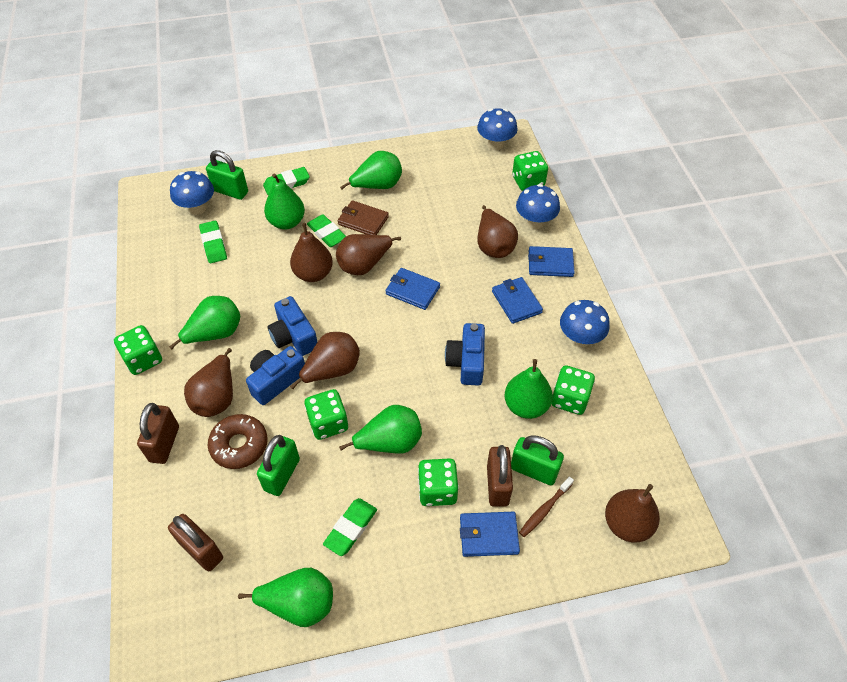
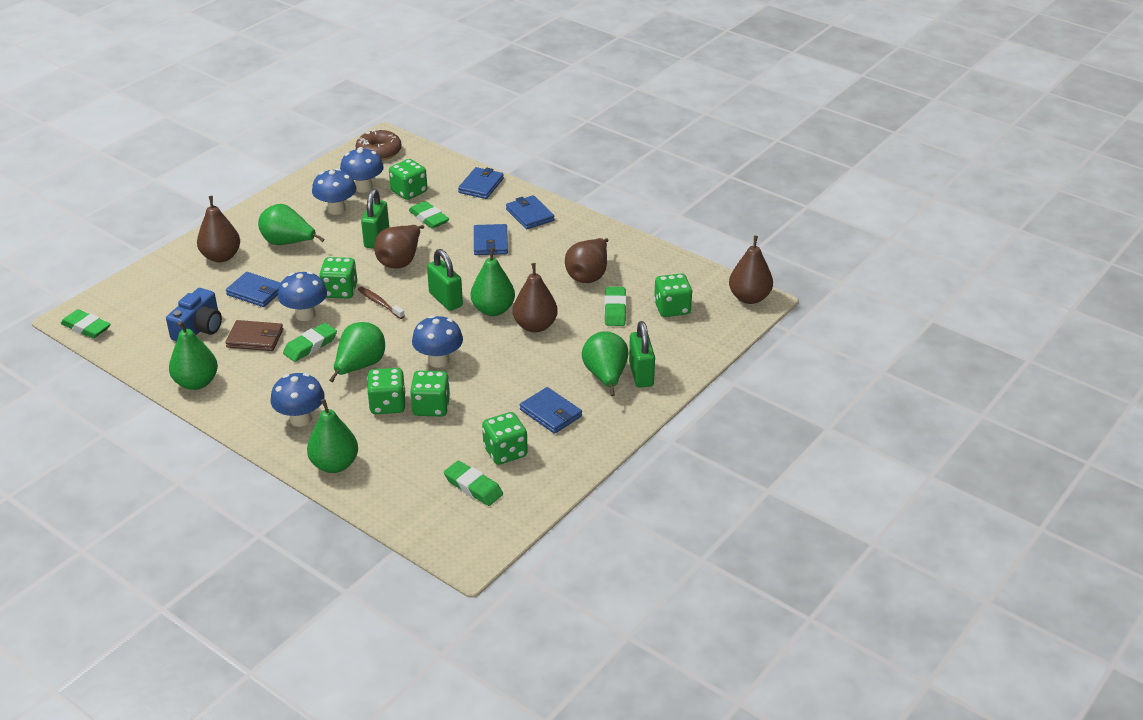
blue camera: [246,346,305,405] [268,296,317,356] [445,323,485,386] = 3 -> [166,288,222,341] = 1
blue mushroom: [170,171,214,215] [477,108,518,150] [516,184,560,229] [560,300,610,347] = 4 -> [271,373,325,427] [278,271,327,321] [312,168,356,215] [340,147,384,193] [412,315,463,368] = 5
blue wallet: [385,268,440,310] [460,512,520,557] [492,277,543,324] [528,246,575,277] = 4 -> [226,272,280,307] [458,167,504,199] [474,224,508,255] [506,195,555,229] [520,387,582,434] = 5
brown padlock: [137,403,179,464] [168,514,223,571] [487,445,513,507] = 3 -> none = 0
brown pear: [184,348,233,417] [290,223,333,282] [290,332,360,389] [336,234,401,275] [477,205,518,258] [605,484,660,542] = 6 -> [197,196,240,262] [374,225,424,269] [513,263,558,332] [565,238,609,283] [729,236,773,304] = 5
green dice: [114,325,162,375] [305,389,348,440] [418,458,459,506] [512,151,548,191] [551,365,595,415] = 5 -> [319,257,357,299] [367,368,406,414] [389,159,427,200] [410,371,450,417] [482,412,528,465] [654,274,692,317] = 6
green eraser: [199,221,227,263] [263,167,310,195] [307,214,346,247] [323,498,377,556] = 4 -> [60,309,111,338] [283,323,337,362] [409,201,449,229] [444,461,503,506] [604,287,626,326] = 5

